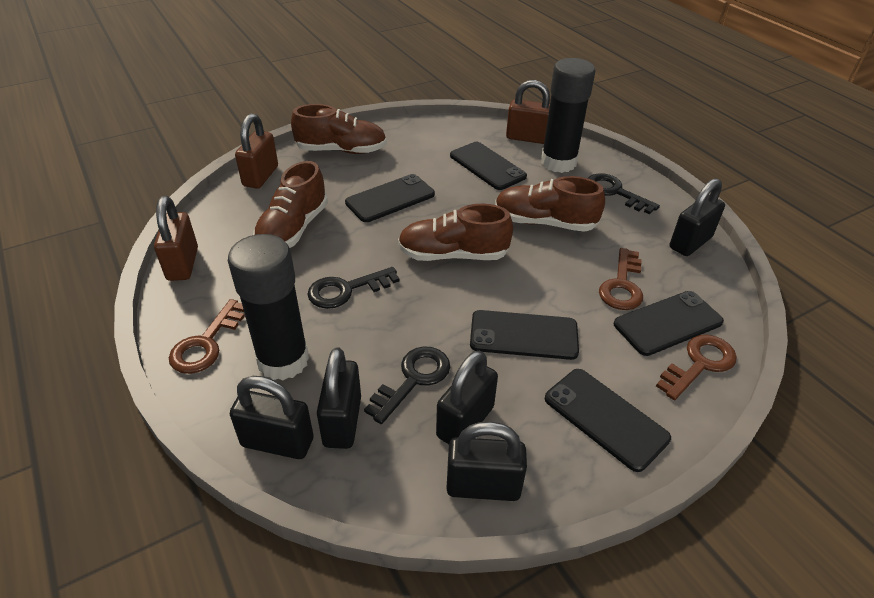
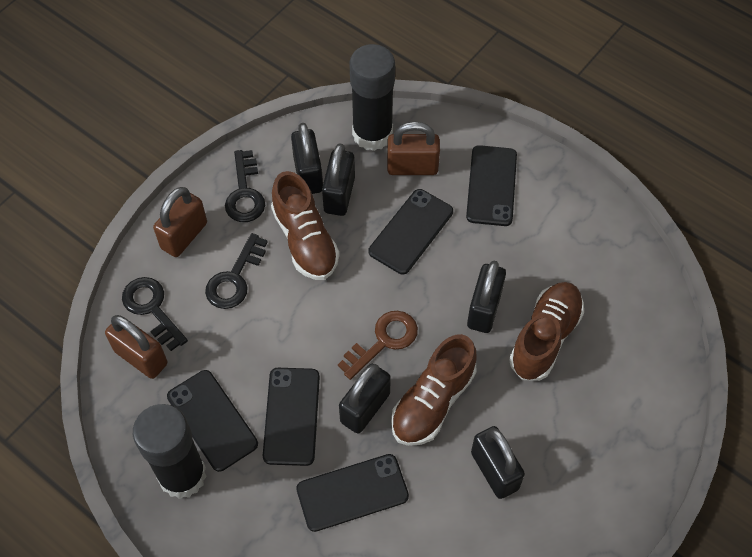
brown key: [169,299,245,374] [599,248,643,310] [656,335,737,400] = 3 -> [338,311,418,380] = 1
brown shoe: [253,161,328,248] [291,104,387,154] [398,204,513,261] [495,176,605,232] = 4 -> [271,171,340,280] [391,334,477,446] [509,282,584,381] = 3

